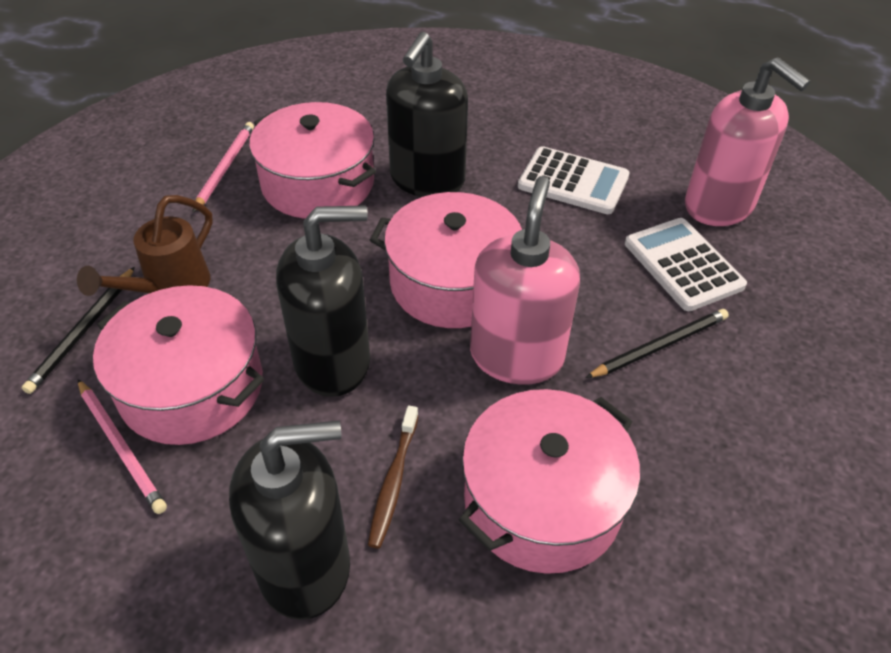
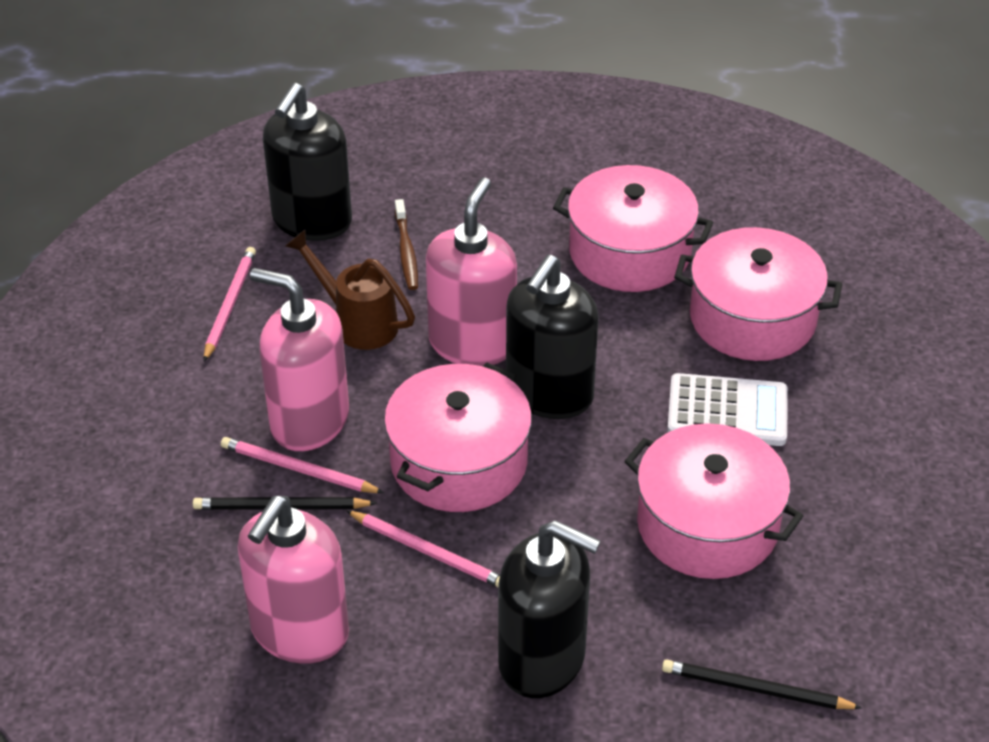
pink pencil: [78,379,167,514] [192,122,254,213] = 2 -> [204,247,256,362] [221,437,384,493] [346,510,500,587] = 3
pink soap dispenser: [470,176,580,385] [685,57,810,226] = 2 -> [238,496,349,664] [250,268,349,451] [426,177,517,366] = 3
white calculator: [518,146,630,214] [625,218,747,311] = 2 -> [667,373,788,446] = 1

